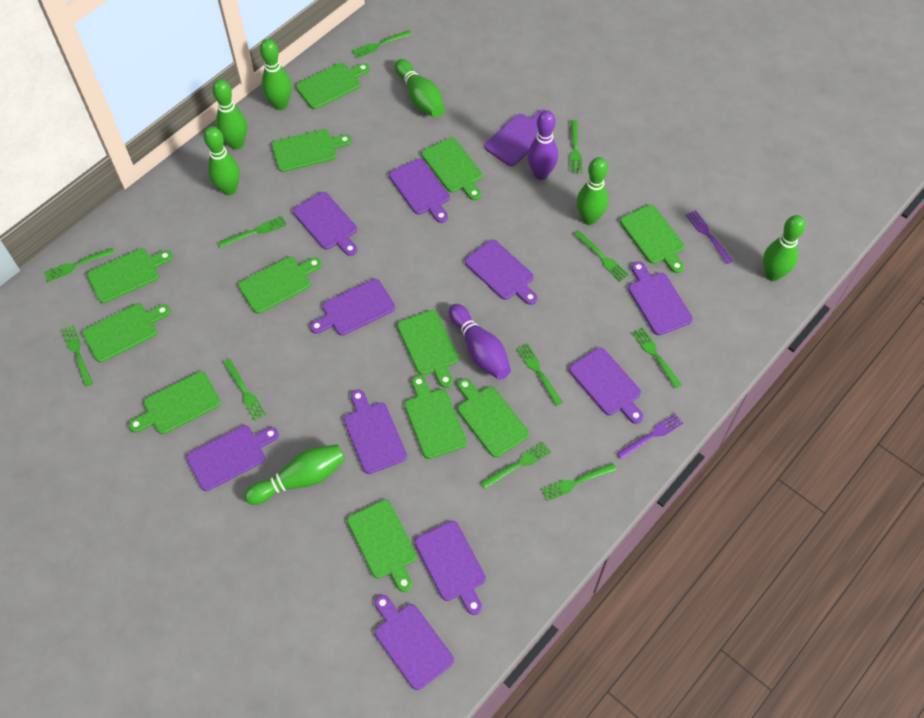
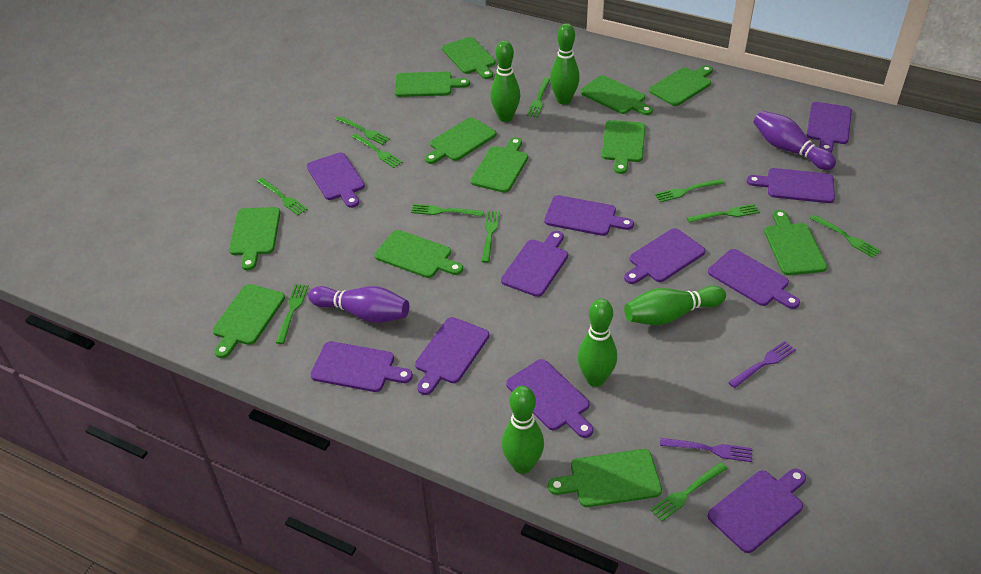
green bowling pin: [204,126,240,195] [212,79,247,150] [244,444,345,505] [260,39,292,110] [395,59,445,117] [576,157,609,225] [763,215,805,281] = 7 -> [490,40,520,122] [502,386,544,474] [550,23,580,105] [578,299,617,387] [624,286,726,325] = 5

